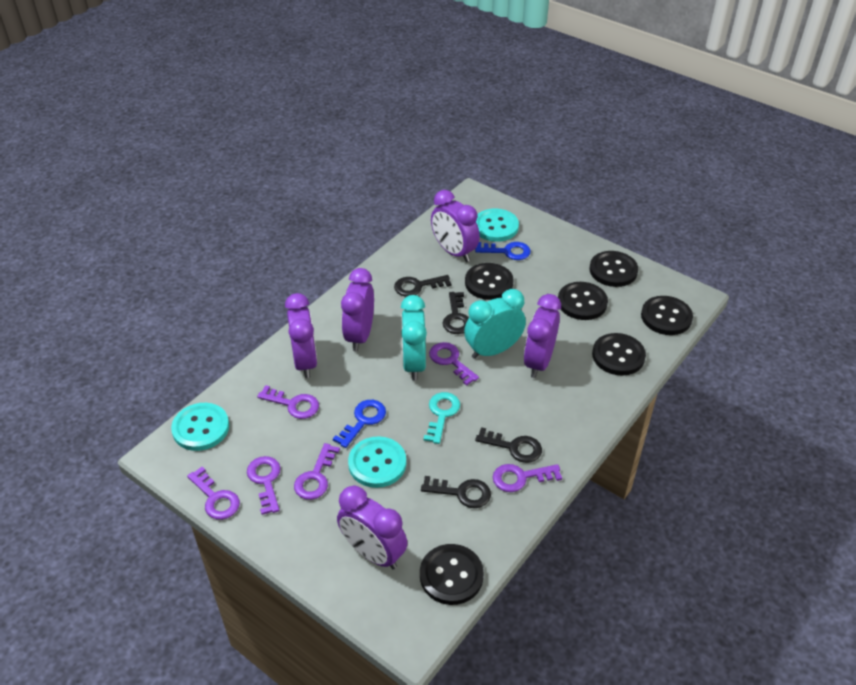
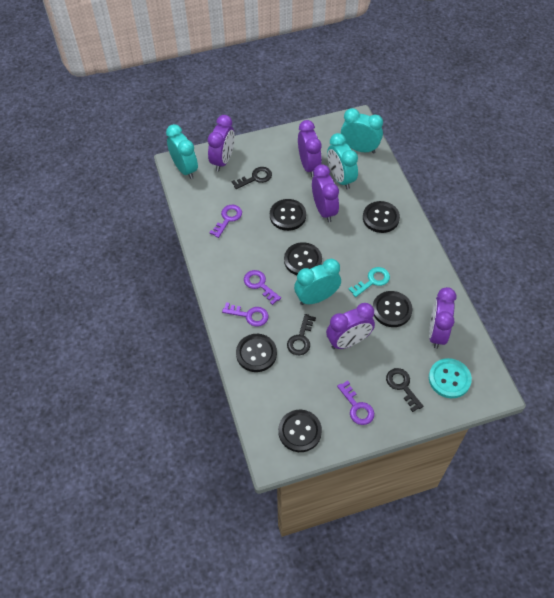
black key: [394,275,451,297] [421,476,491,508] [443,292,469,334] [475,427,542,463] = 4 -> [232,167,272,189] [287,314,316,355] [386,368,423,412] = 3
blue key: [333,400,386,448] [475,242,531,260] = 2 -> none = 0
purple key: [187,467,240,520] [247,456,281,515] [257,385,319,419] [294,443,340,500] [429,342,479,386] [493,464,562,492] = 6 -> [209,205,242,238] [222,302,268,327] [244,270,281,305] [337,381,374,425] = 4
turquoise button: [171,403,229,451] [348,436,406,488] [476,208,519,242] = 3 -> [429,358,472,398] = 1
turquoise clock: [401,295,427,381] [464,289,526,359] = 2 -> [166,124,198,179] [294,259,341,305] [327,133,358,189] [341,108,383,154] = 4

